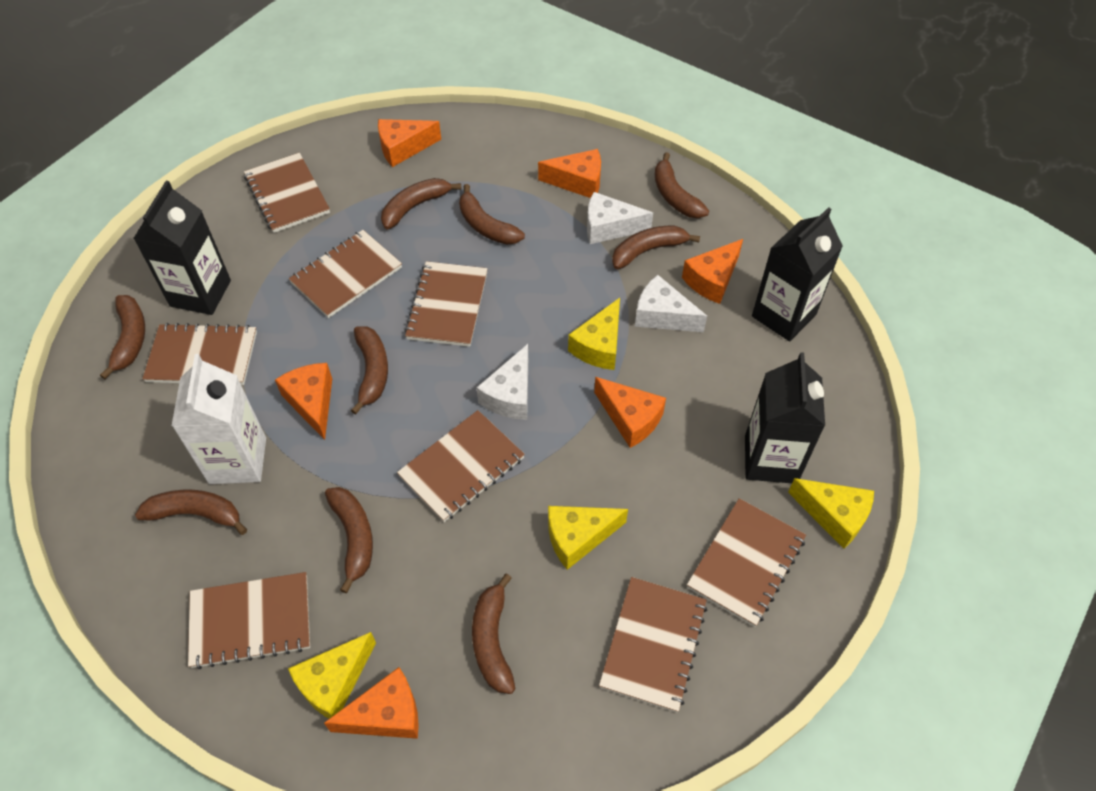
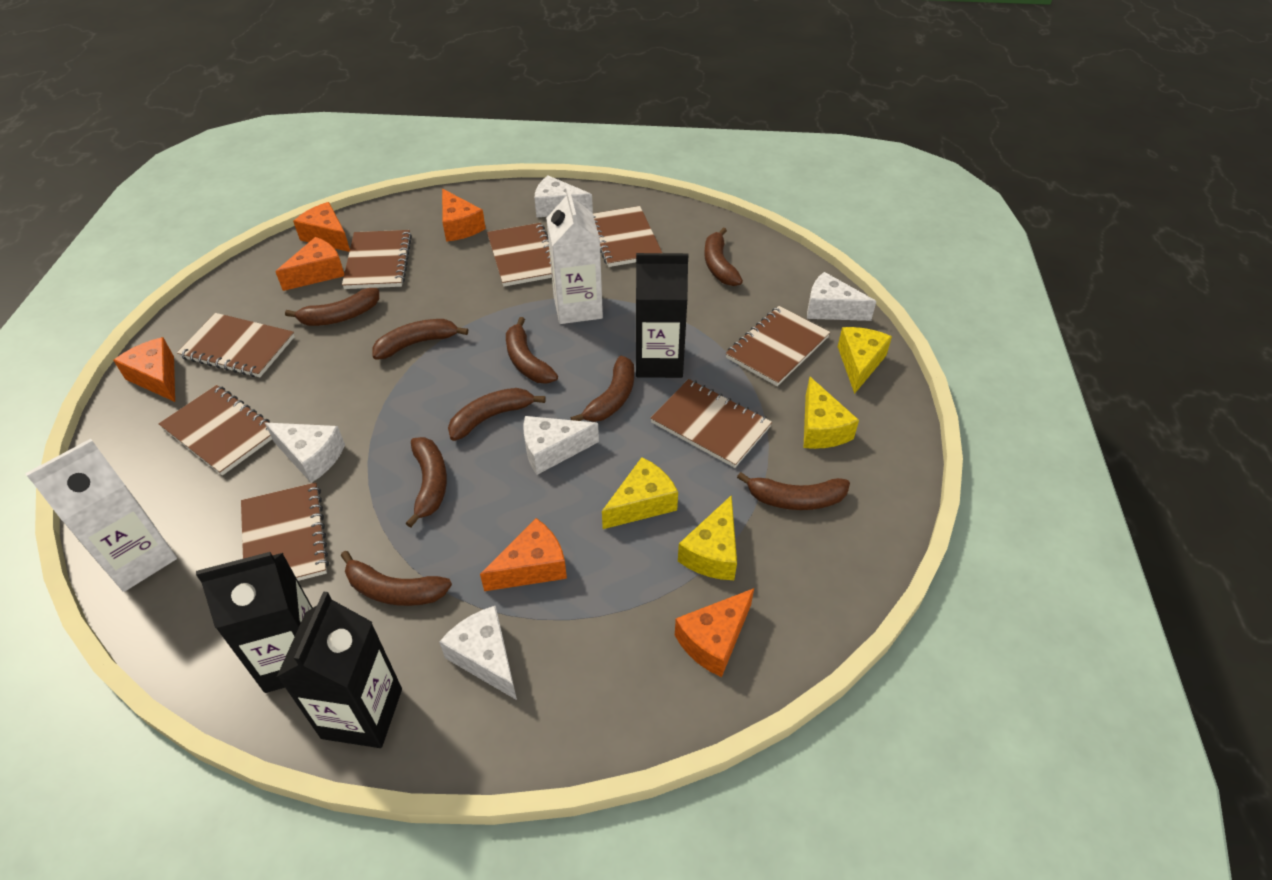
white carton: [172,354,266,484] = 1 -> [25,439,177,592] [546,187,603,324] = 2
white cheese: [477,344,528,420] [587,192,653,244] [635,275,707,332] = 3 -> [265,423,345,483] [439,606,517,700] [524,416,599,475] [535,176,593,218] [807,272,876,321] = 5

